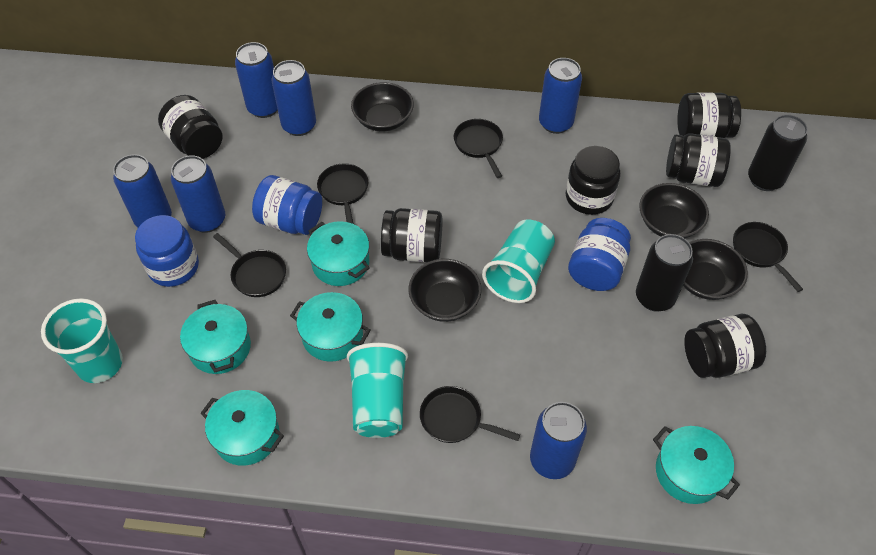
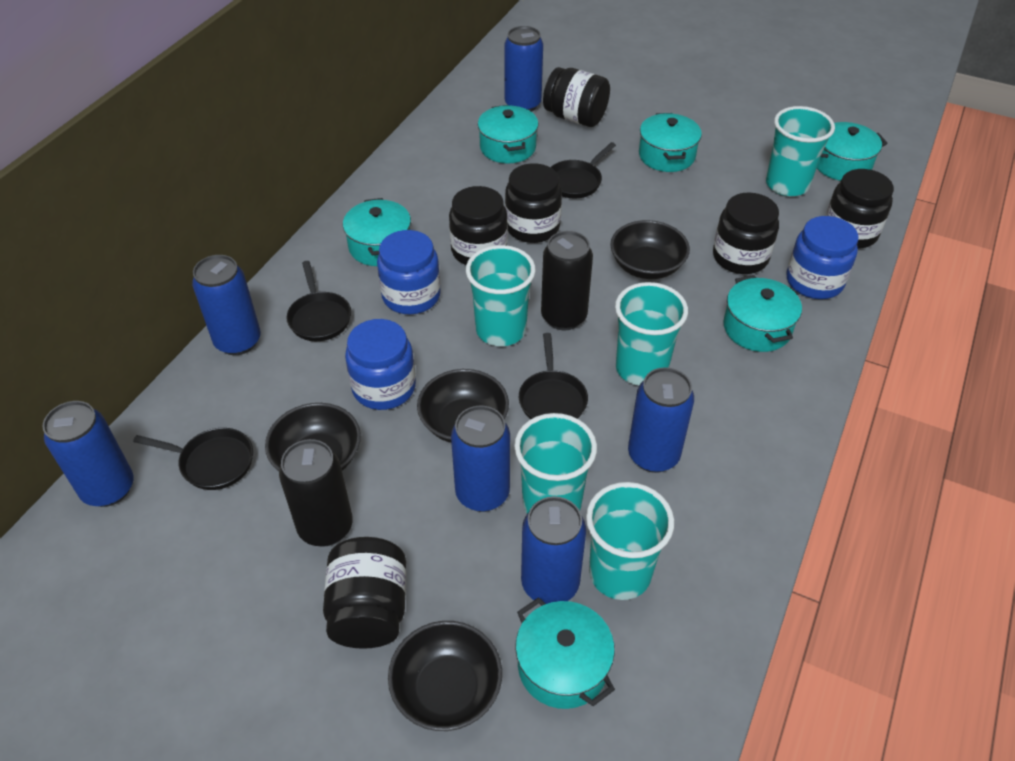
black pan: [213,233,286,297] [317,163,368,224] [420,386,520,443] [454,119,503,178] [733,222,803,292] = 5 -> [133,428,253,490] [286,261,351,341] [519,333,588,419] [550,142,616,199] = 4
turquoise cup: [41,298,123,383] [347,343,408,438] [482,220,555,303] = 3 -> [466,245,536,346] [514,413,597,514] [586,482,674,600] [615,282,688,386] [766,106,835,196] = 5
turquoise pot: [180,300,251,374] [200,390,284,466] [290,292,371,362] [307,221,370,286] [653,426,740,504] = 5 -> [343,198,411,266] [478,105,539,164] [515,597,615,709] [639,113,702,172] [723,275,802,352] [817,122,887,181] = 6

